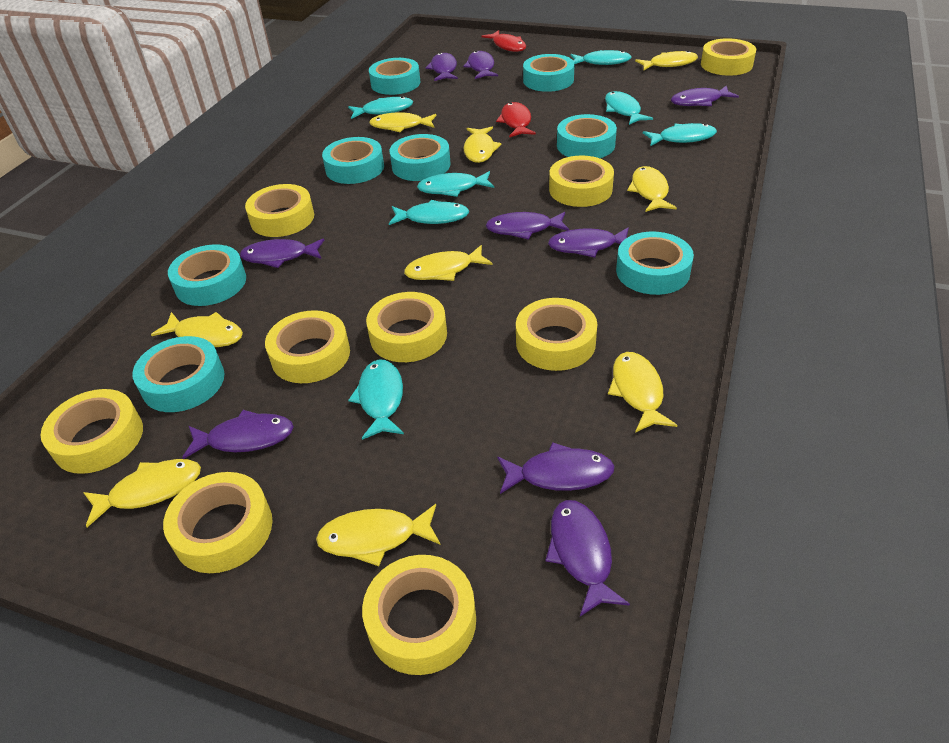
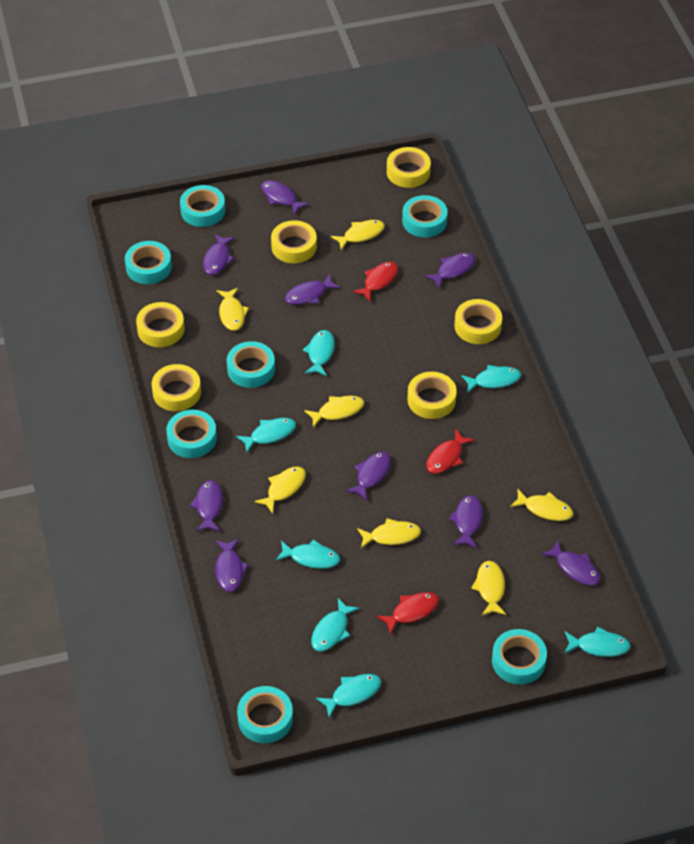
red fish: [481,30,526,52] [496,102,536,137] = 2 -> [353,262,398,301] [377,592,439,634] [426,429,474,474] = 3
turquoise tape: [132,336,224,412] [168,244,246,306] [322,137,384,184] [369,58,420,95] [389,134,451,181] [523,54,574,92] [557,114,617,158] [616,232,694,295] = 8 -> [125,241,172,284] [166,410,217,458] [180,185,225,227] [227,341,275,388] [237,686,293,743] [402,195,448,237] [492,629,547,685] = 7
yellow fish: [83,459,201,527] [151,312,243,347] [316,504,441,566] [369,112,437,132] [404,245,493,281] [464,127,501,163] [608,352,677,433] [627,166,677,212] [635,51,698,70] = 9 -> [217,288,249,331] [254,467,306,514] [304,396,364,427] [331,220,385,250] [357,518,421,548] [471,561,506,616] [510,489,573,521] = 7
yellow tape: [41,389,143,474] [163,472,273,573] [245,184,314,237] [265,310,350,383] [362,555,476,675] [366,292,447,362] [516,298,597,371] [549,155,614,207] [701,38,756,76] = 9 -> [136,302,184,347] [152,364,201,411] [271,220,317,263] [387,147,431,188] [407,372,457,419] [455,299,502,344] = 6

